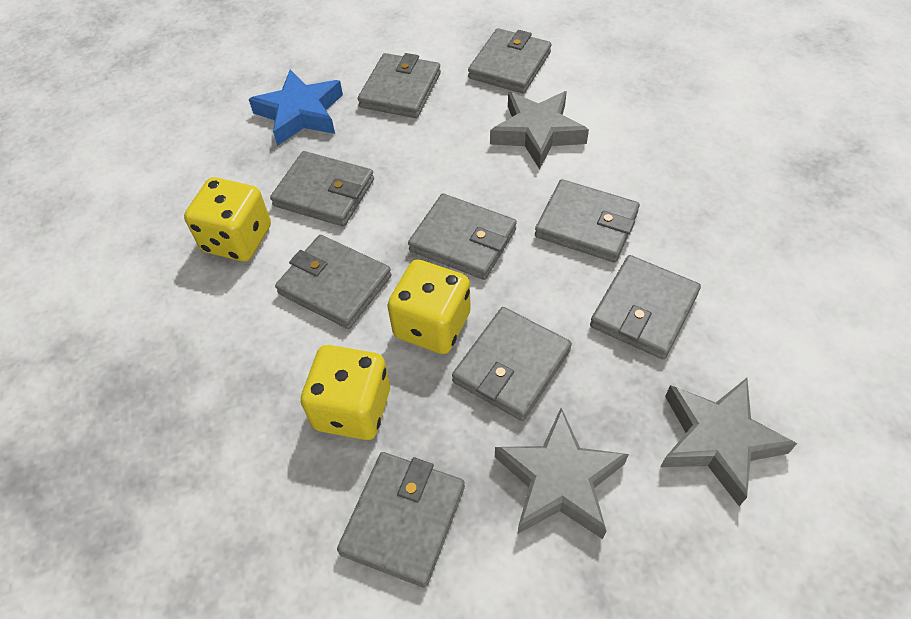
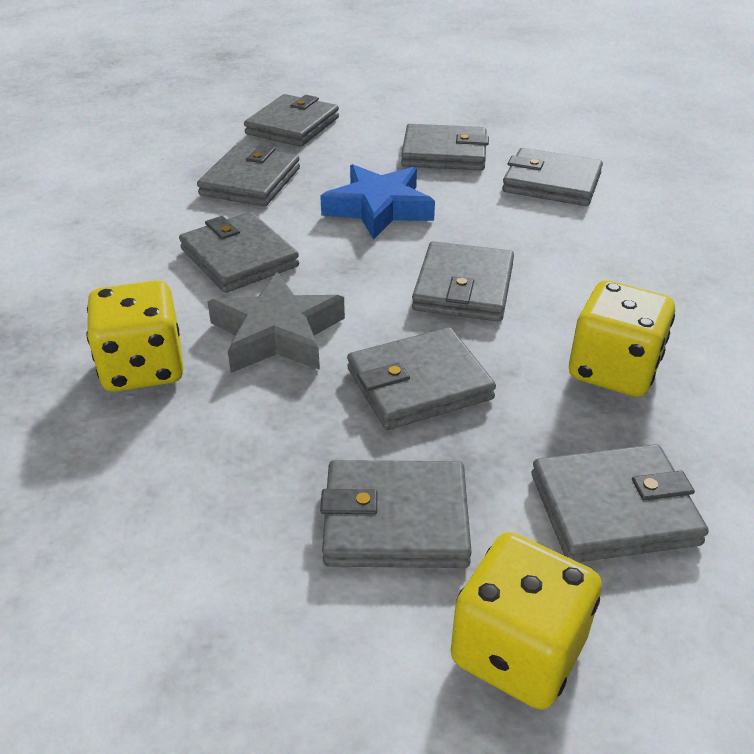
grey star: [490,91,589,169] [495,408,629,539] [661,378,797,506] = 3 -> [207,272,345,373] = 1

